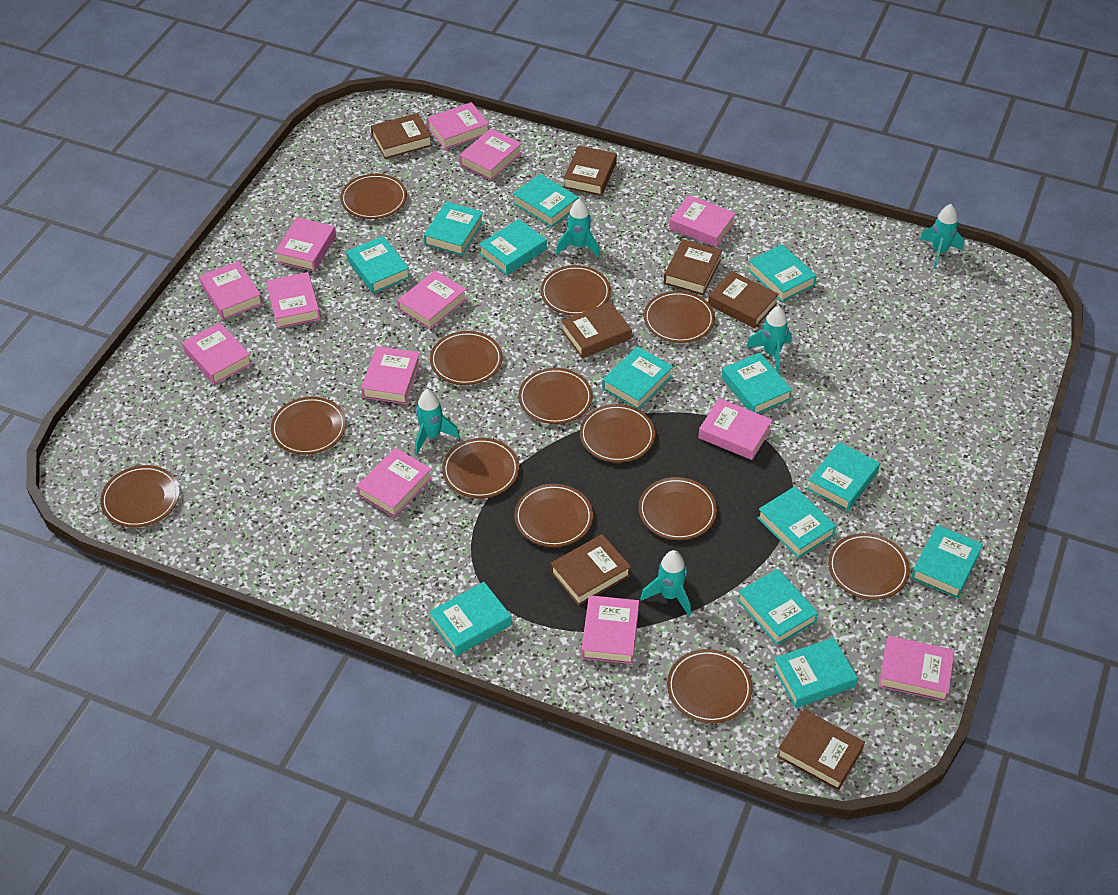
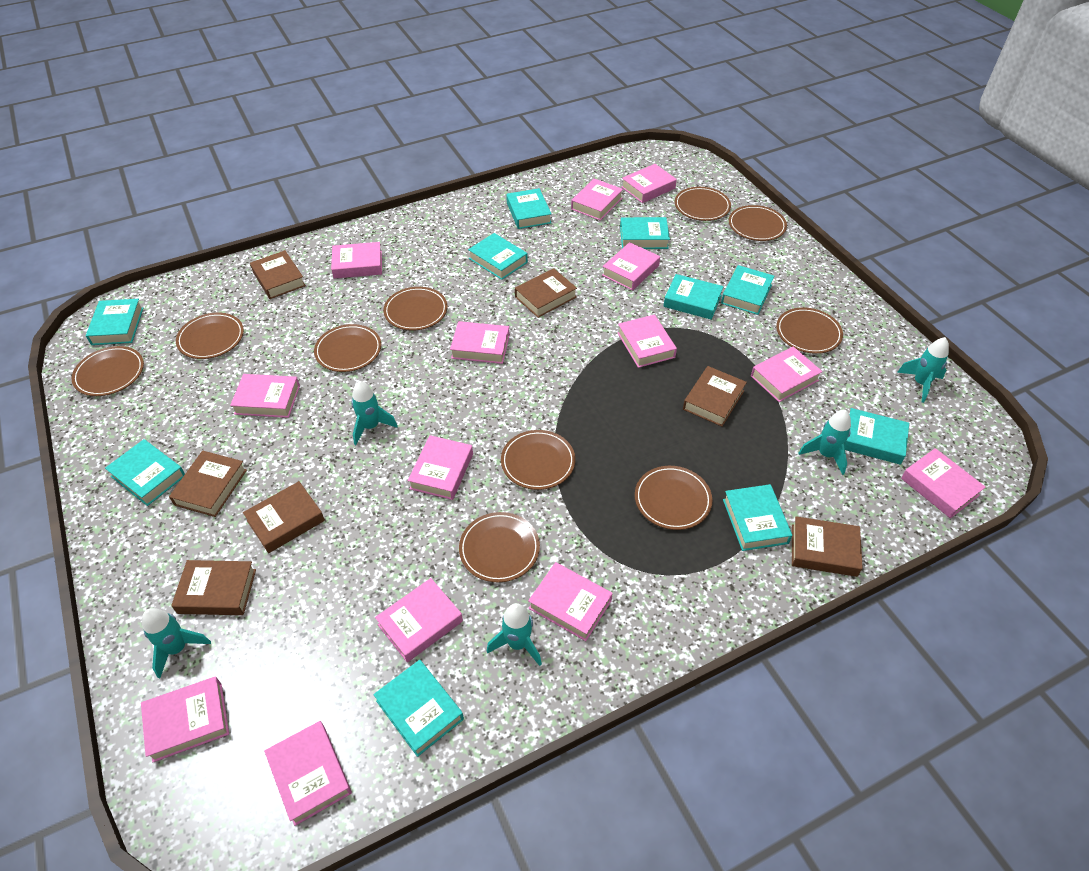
brown plate: [100,465,179,527] [271,397,346,455] [340,174,407,219] [430,331,503,385] [442,438,519,498] [514,484,593,547] [518,368,593,424] [541,265,611,316] [580,404,655,463] [638,477,717,540] [644,291,715,343] [667,649,753,723] [828,533,910,600] = 13 -> [72,346,144,396] [176,313,244,359] [314,324,381,372] [383,287,448,331] [459,512,540,582] [501,430,575,490] [635,466,712,530] [675,187,731,221] [729,205,787,241] [776,307,843,354] = 10
pink book: [182,322,252,385] [199,261,263,320] [266,272,321,328] [274,218,336,272] [356,448,432,517] [361,346,420,404] [397,270,467,330] [427,102,489,149] [459,128,522,180] [581,595,639,664] [669,195,736,247] [698,398,773,460] [879,636,955,702] = 13 -> [141,676,229,762] [230,374,300,418] [264,721,352,826] [331,242,382,279] [375,578,463,662] [408,435,473,500] [450,321,510,364] [528,562,613,641] [571,178,623,221] [602,242,660,291] [618,314,677,368] [621,164,677,203] [751,346,823,402] [901,448,986,518] = 14
turquoise book: [346,236,410,293] [424,202,484,256] [429,582,512,656] [479,219,547,275] [513,174,579,227] [602,346,673,409] [722,353,792,414] [737,569,818,645] [748,244,817,302] [757,486,836,558] [773,637,858,708] [807,442,880,511] [911,525,983,598] = 13 -> [86,299,143,345] [105,439,185,506] [373,660,464,757] [468,233,528,280] [506,188,551,229] [620,217,670,249] [663,274,724,320] [721,265,774,315] [723,484,792,551] [844,408,909,465] = 10

